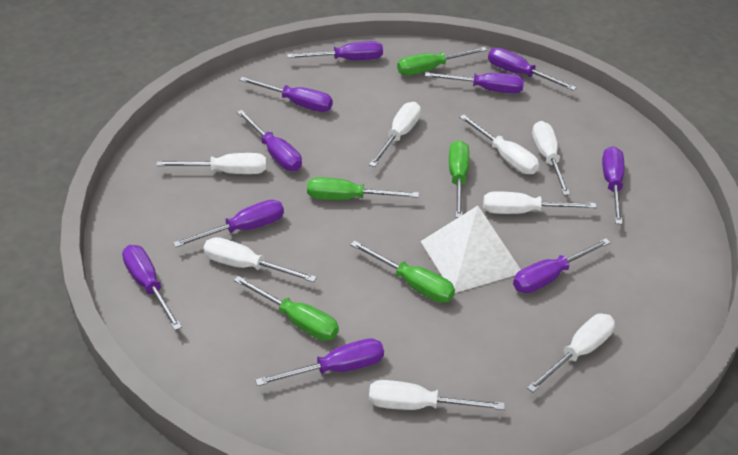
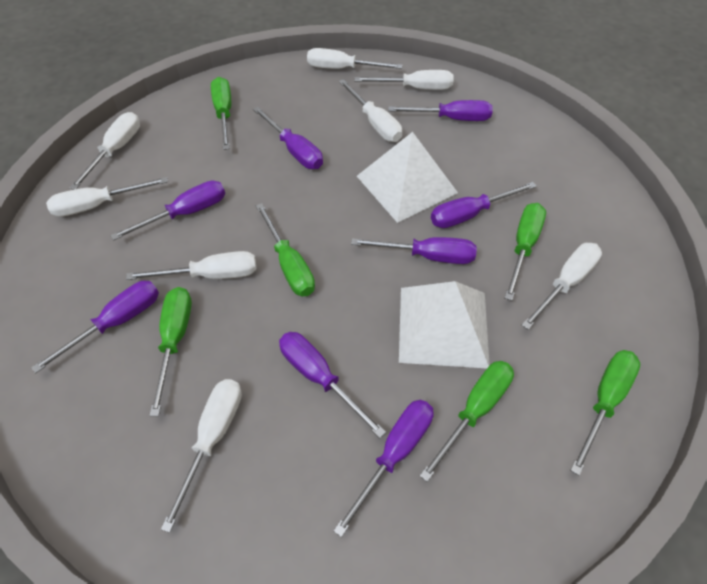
green screwdriver: [234,276,339,341] [307,177,419,200] [350,241,455,303] [397,47,487,75] [449,140,469,218] = 5 -> [149,287,192,416] [211,77,231,150] [256,203,315,296] [420,361,514,482] [505,203,546,301] [570,350,640,476] = 6
purple screwdriver: [122,245,182,330] [173,200,284,247] [237,110,302,171] [240,77,333,112] [255,338,384,386] [287,41,383,60] [425,72,524,93] [488,48,577,91] [513,238,611,293] [602,146,624,225] = 10 -> [31,281,159,373] [110,181,225,241] [253,107,323,169] [279,332,386,438] [333,400,434,537] [351,237,477,264] [388,100,493,121] [431,182,537,228] = 8
white pyramid: [421,206,521,293] = 1 -> [357,132,458,223] [399,281,490,368] = 2

